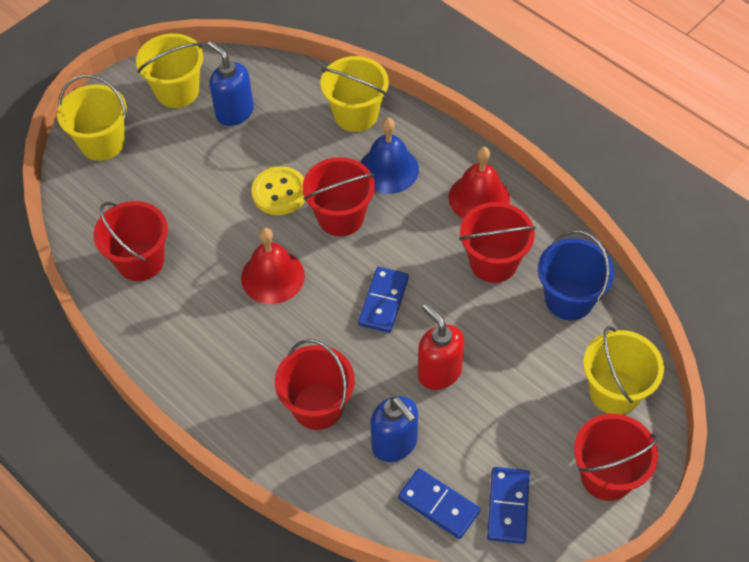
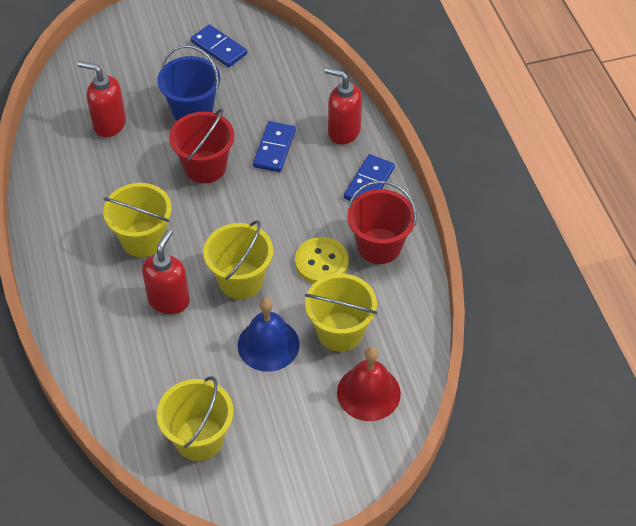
blue soap dispenser: [207,41,254,126] [370,396,418,462] = 2 -> none = 0
red bell: [241,228,305,304] [449,147,510,219] = 2 -> [337,347,401,421] = 1
red bucket: [93,201,168,281] [275,339,355,430] [302,157,375,236] [459,202,536,283] [574,414,658,501] = 5 -> [169,109,234,183] [347,181,417,264] = 2
red soap dispenser: [418,304,464,390] = 1 -> [78,61,126,137] [142,229,190,314] [324,67,362,144] = 3

